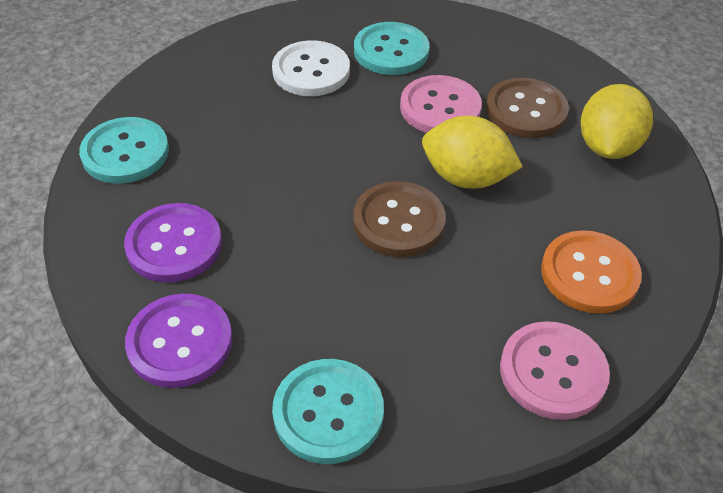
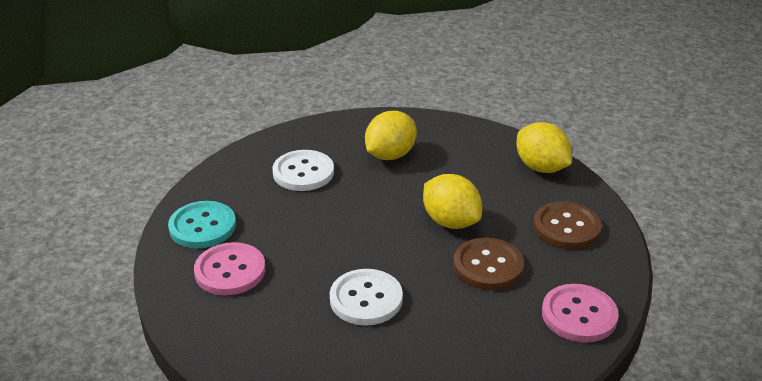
orange button: [541,230,642,314] = 1 -> none = 0
purple button: [124,203,222,283] [125,294,232,388] = 2 -> none = 0
turquoise button: [79,117,169,184] [272,359,384,464] [354,22,429,75] = 3 -> [168,201,236,248] = 1
white button: [272,40,350,96] = 1 -> [272,150,334,191] [330,269,403,326] = 2
yellow lemon: [422,116,523,189] [581,84,653,159] = 2 -> [365,111,417,160] [423,174,482,229] [517,122,572,173] = 3

